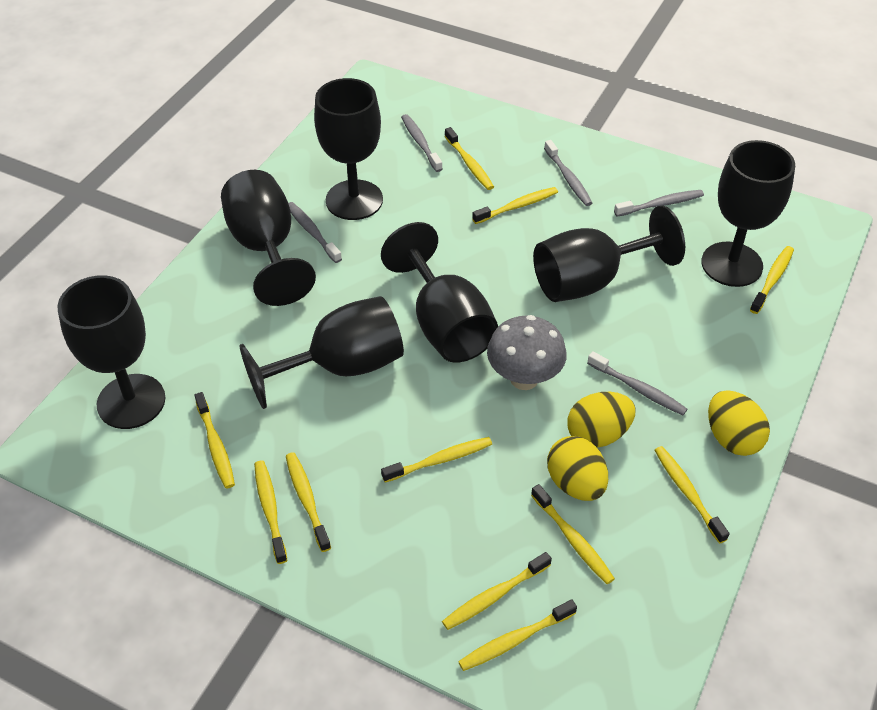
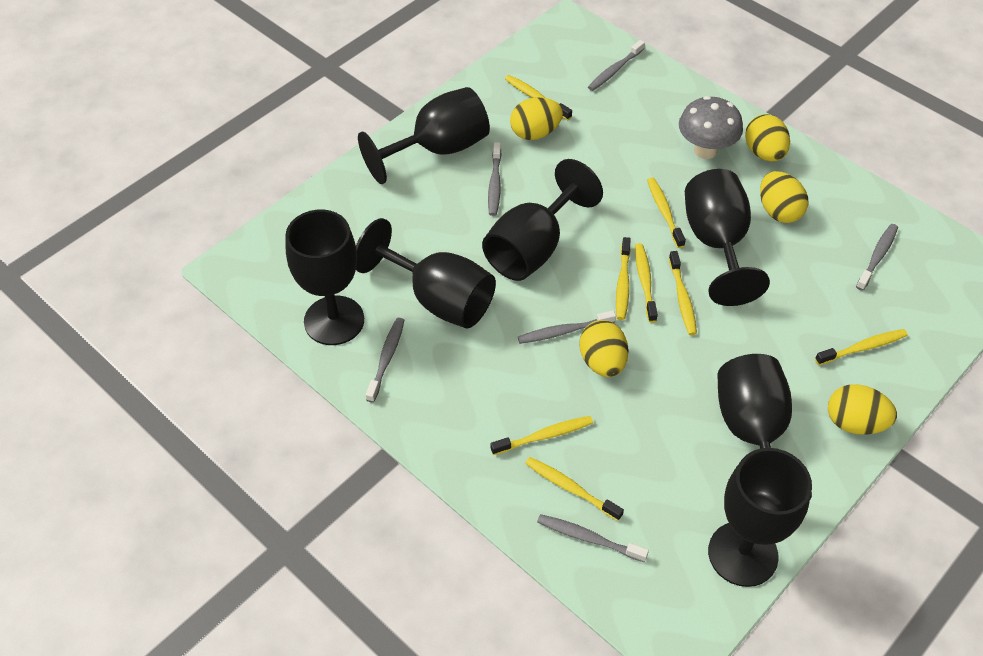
grey toothbrush: [288,202,342,263] [401,114,443,172] [544,140,592,206] [587,351,687,415] [614,190,704,217] = 5 -> [366,318,405,403] [488,142,502,216] [518,310,616,344] [537,514,649,562] [588,40,645,91] [856,224,898,291] = 6
yellow egg: [547,436,608,501] [567,392,635,447] [708,390,770,456] = 3 -> [510,98,563,140] [579,320,628,377] [745,114,790,162] [760,171,808,223] [828,384,897,435] = 5
yellow toothbrush: [194,392,235,489] [254,460,287,564] [286,452,331,552] [381,437,492,482] [442,552,552,630] [445,127,494,190] [458,600,577,671] [472,187,558,224] [531,484,615,584] [654,446,729,544] [750,246,794,314] = 11 -> [490,416,593,455] [505,75,572,121] [525,457,624,521] [616,237,631,320] [635,243,658,322] [647,177,686,248] [669,251,697,335] [815,329,908,365] = 8

